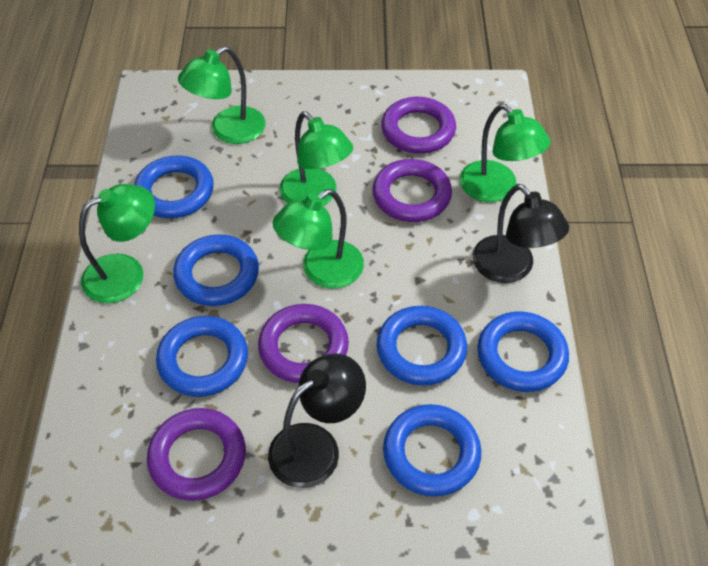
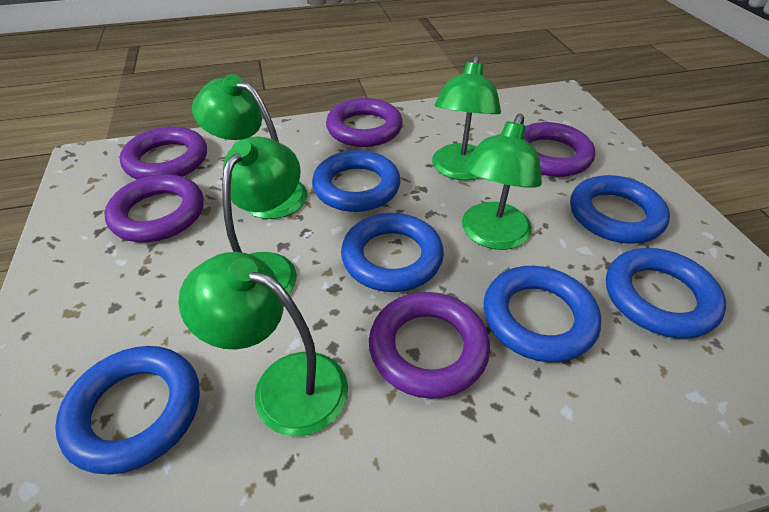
black lamp: [268,353,366,488] [473,184,569,283] = 2 -> none = 0
purple ring: [147,408,246,501] [258,304,349,383] [372,159,452,222] [381,97,456,154] = 4 -> [104,174,204,242] [120,126,207,179] [326,98,403,147] [369,292,490,399] [524,122,595,177] = 5

